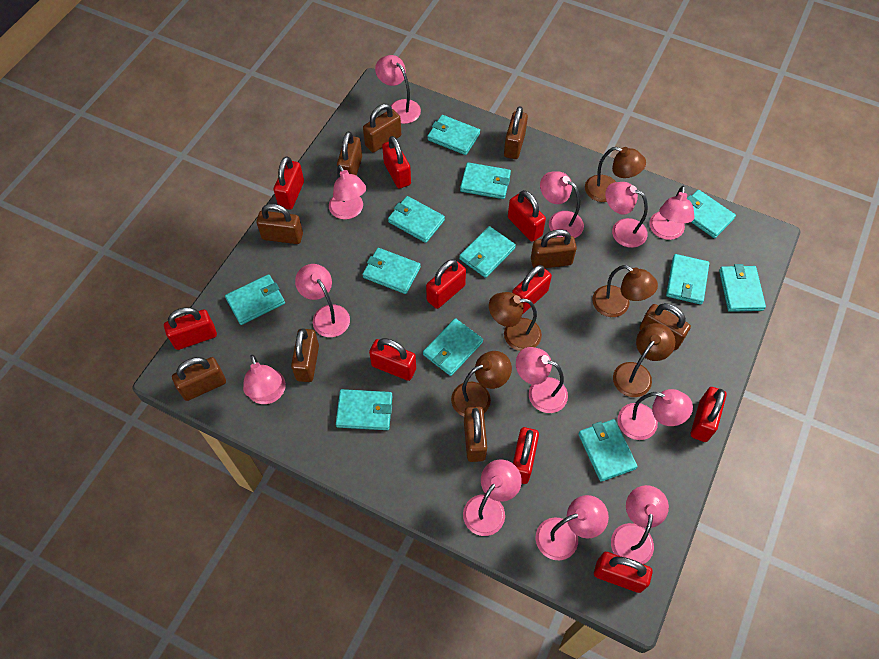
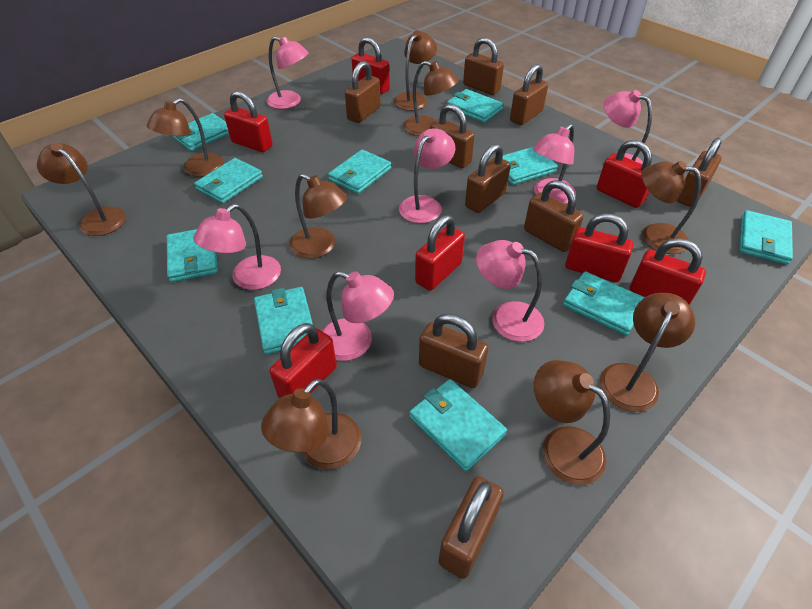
brown lamp: [451,351,512,416] [489,292,542,351] [585,147,646,202] [592,265,658,317] [613,323,675,397] = 5 -> [37,143,126,236] [147,98,224,177] [261,379,361,469] [289,174,347,259] [394,30,437,111] [403,61,459,136] [534,360,610,485] [600,293,695,412] [641,161,701,254] = 9
pink lamp: [243,355,286,404] [295,264,350,337] [329,165,366,220] [375,55,421,124] [463,459,522,536] [516,347,568,413] [536,495,609,560] [540,171,584,238] [605,182,648,248] [611,485,669,564] [618,389,693,440] [649,186,694,240] = 12 -> [193,204,281,290] [267,36,309,109] [322,271,394,361] [399,128,455,223] [476,240,544,342] [533,124,576,204] [603,90,652,164] = 7
red padlock: [164,307,217,350] [274,156,304,210] [369,338,416,381] [382,136,411,189] [426,259,466,309] [508,190,546,242] [512,265,552,314] [513,427,539,484] [594,552,653,593] [691,387,726,442] = 10 -> [224,91,273,152] [269,323,337,398] [352,37,390,94] [415,215,465,291] [565,214,633,282] [597,140,652,208] [630,238,706,305] = 7
turquoise wallet: [225,274,285,325] [336,389,392,430] [362,248,421,294] [388,196,445,243] [423,318,483,376] [427,115,480,155] [459,226,516,278] [460,162,511,199] [578,419,638,482] [666,254,709,305] [687,190,736,238] [719,264,766,312] = 12 -> [167,229,218,282] [172,113,229,151] [194,158,263,204] [254,287,313,354] [328,149,391,194] [409,379,507,471] [447,89,504,123] [502,147,558,185] [563,271,645,336] [739,210,793,265] = 10

